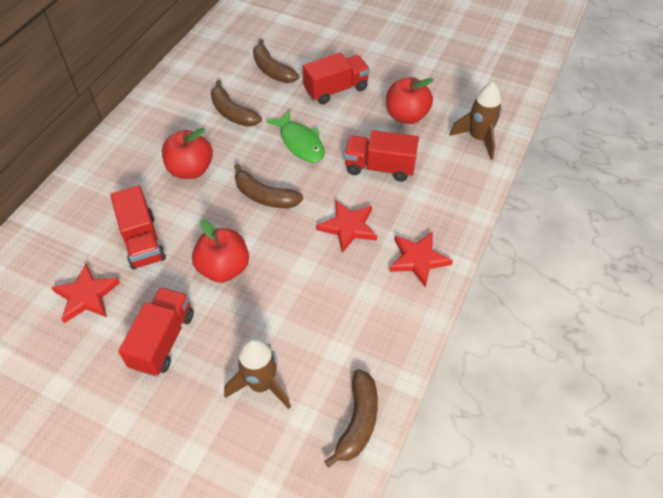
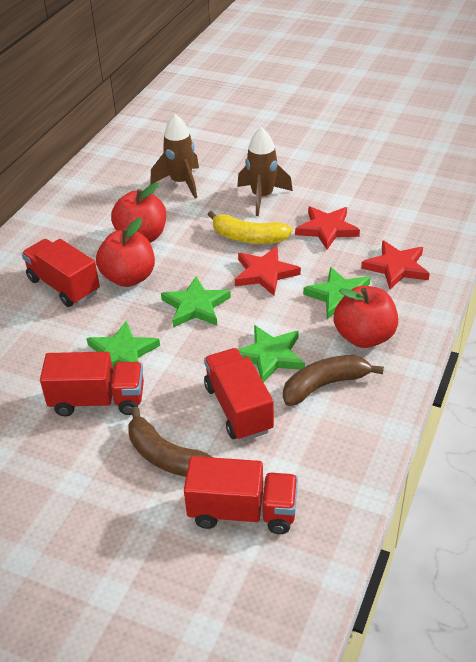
brown banana: [211,80,262,127] [234,164,303,208] [253,39,299,83] [324,369,378,468] = 4 -> [128,406,213,477] [283,355,384,406] = 2
green fish: [266,110,325,163] = 1 -> none = 0
green star: none = 0 -> [86,321,160,369] [161,277,231,327] [238,325,305,383] [303,267,371,319] = 4
yellow banana: none = 0 -> [208,211,293,244] = 1

